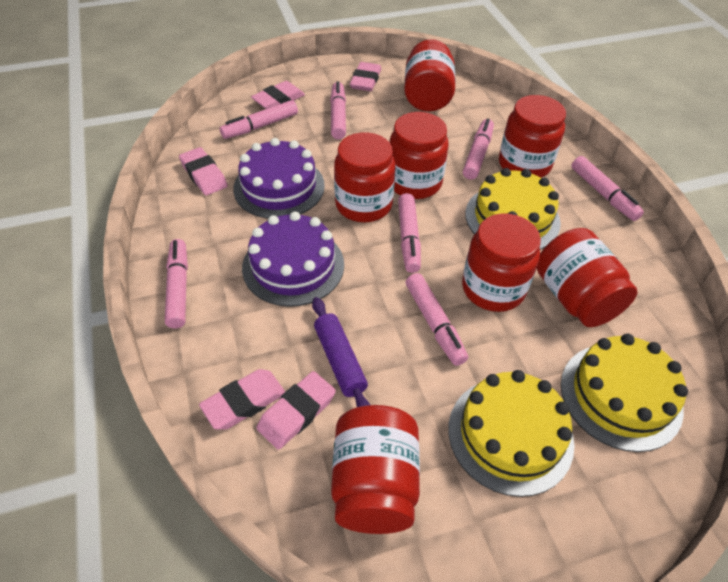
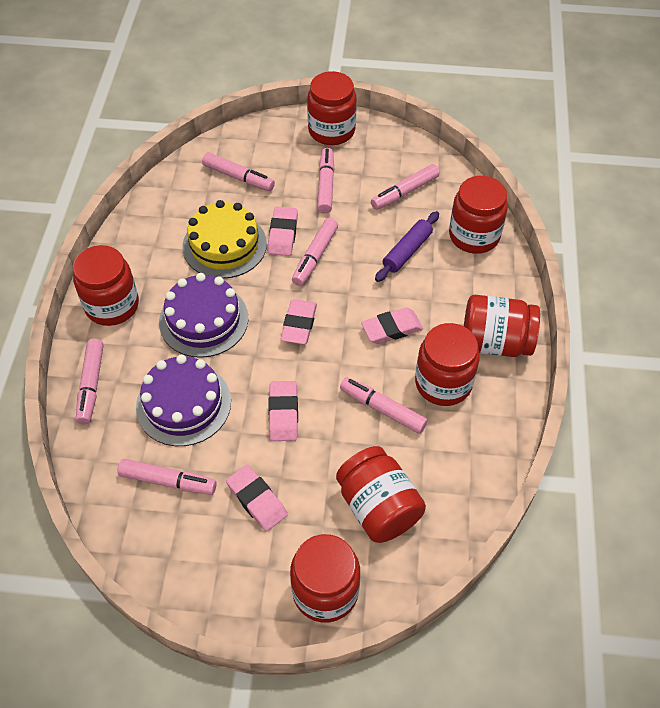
yellow cake: [448,370,575,497] [465,168,561,250] [561,334,688,452] = 3 -> [183,200,267,279] = 1

